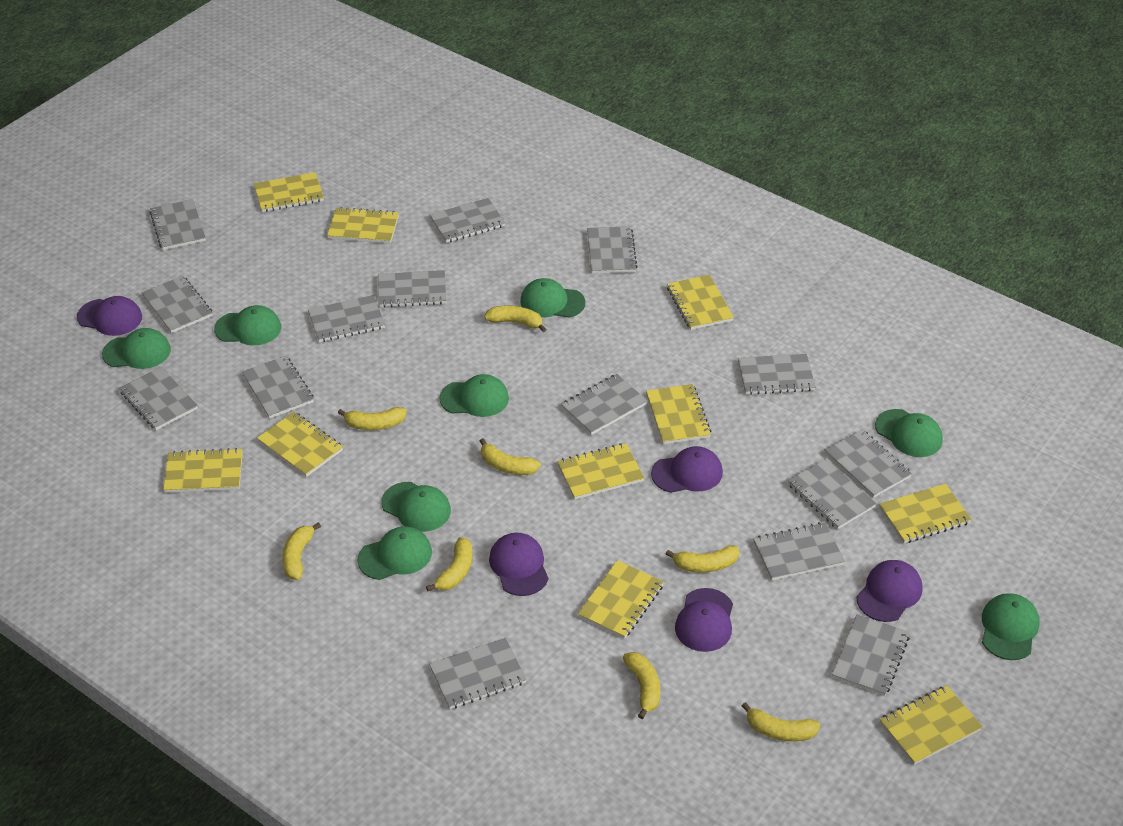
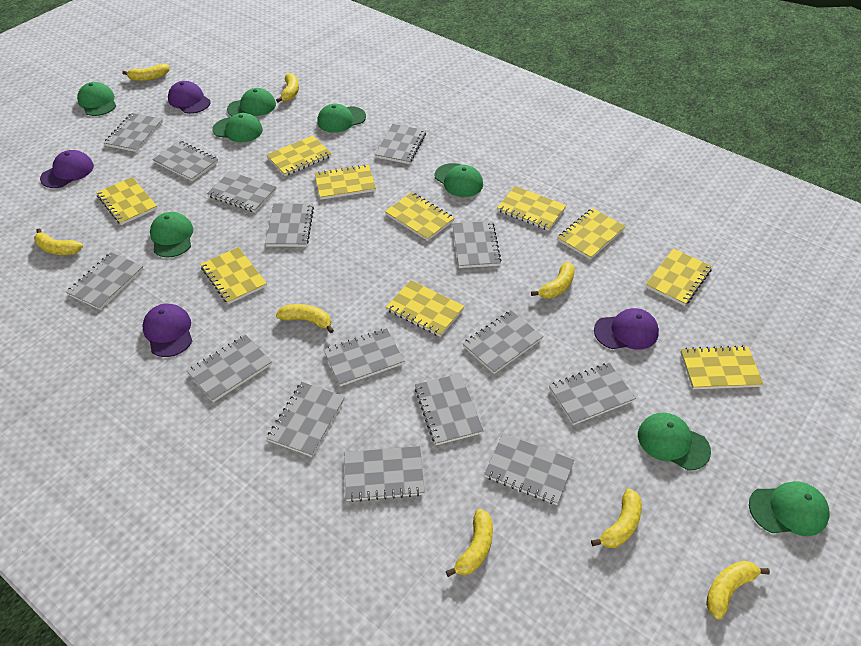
purple cap: [77,296,142,336] [489,533,549,596] [651,446,723,493] [675,588,733,652] [856,560,923,622] = 5 -> [40,150,94,188] [143,304,192,357] [168,81,211,114] [594,308,659,350] = 4

